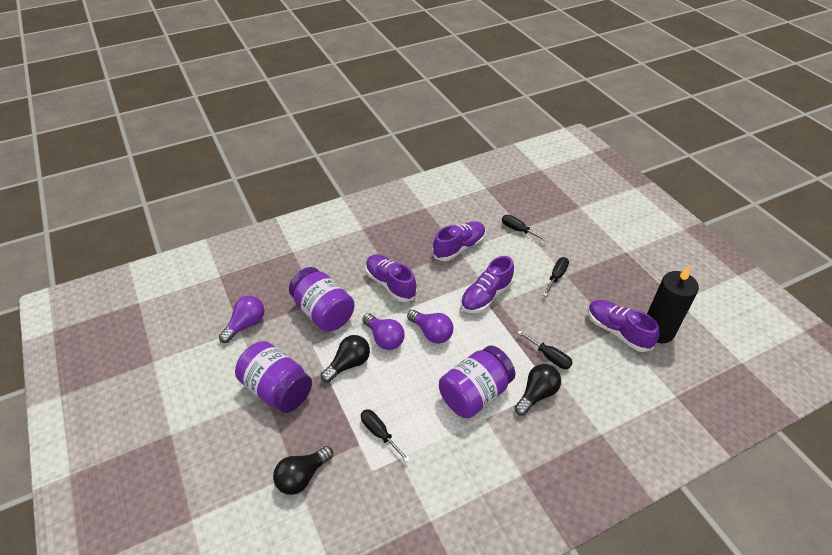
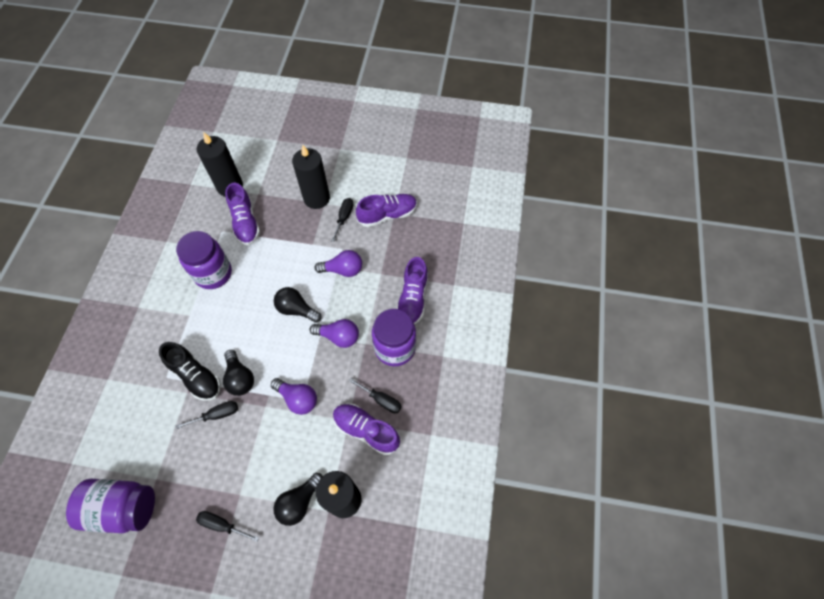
black candle: [647,265,699,343] = 1 -> [197,132,243,197] [292,145,330,209] [316,471,362,518] = 3
black shoe: none = 0 -> [159,342,221,401] = 1

